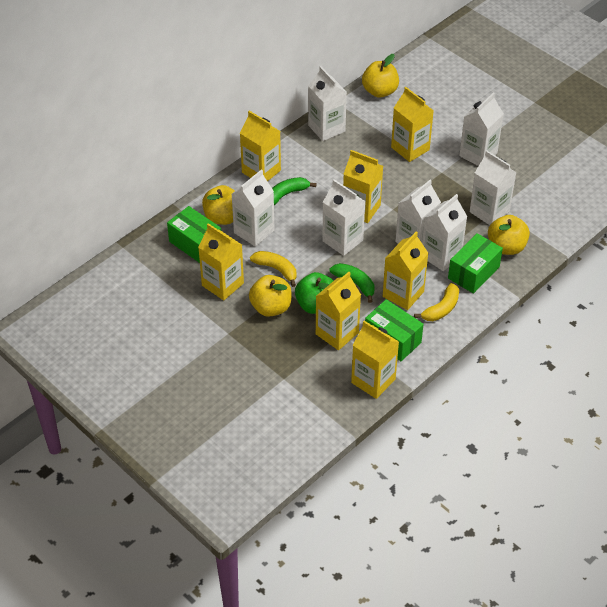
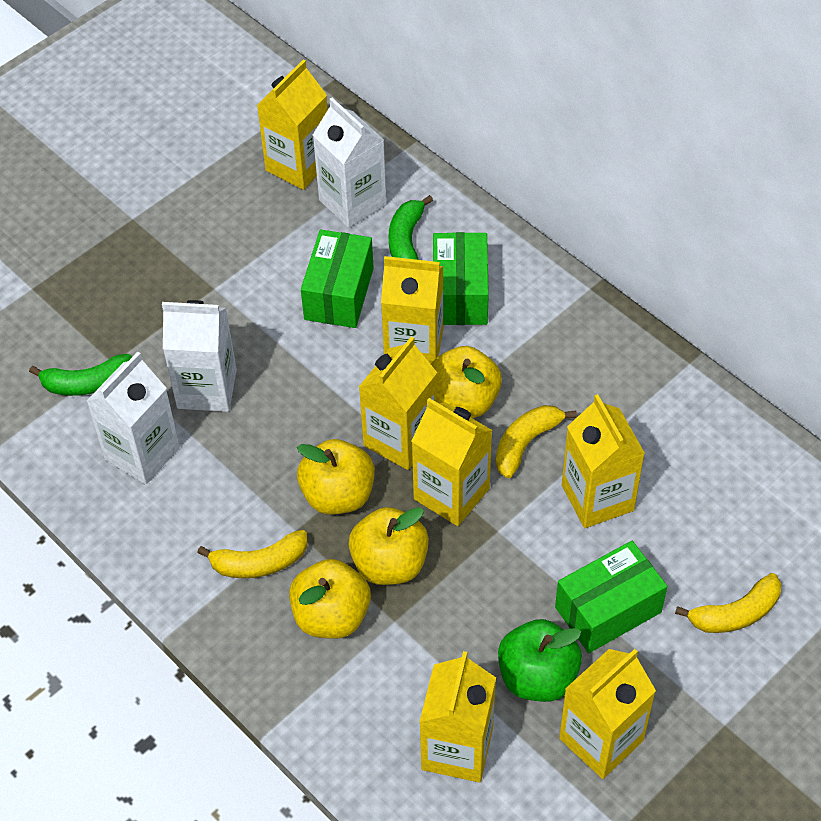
white carton: [232,169,275,247] [308,66,347,141] [322,179,366,256] [395,180,441,244] [422,194,467,271] [459,93,504,166] [470,150,517,225] = 7 -> [87,352,180,485] [162,300,237,412] [313,98,387,228] = 3
yellow banana: [250,251,297,287] [414,283,459,321] = 2 -> [197,530,308,578] [495,405,577,478] [675,573,781,633] = 3

